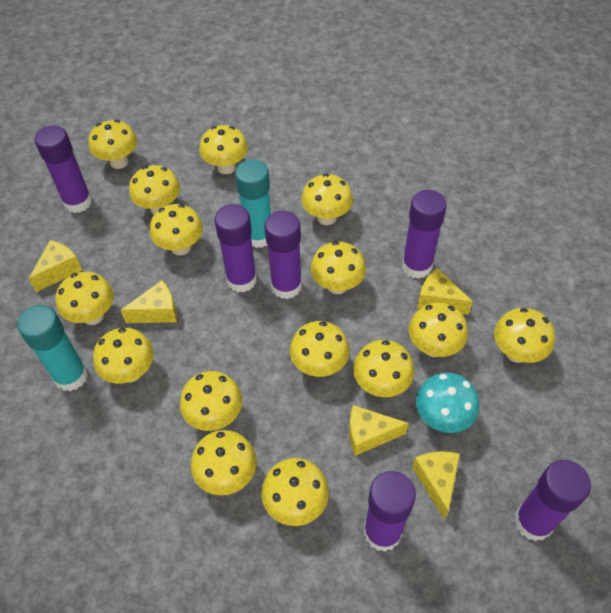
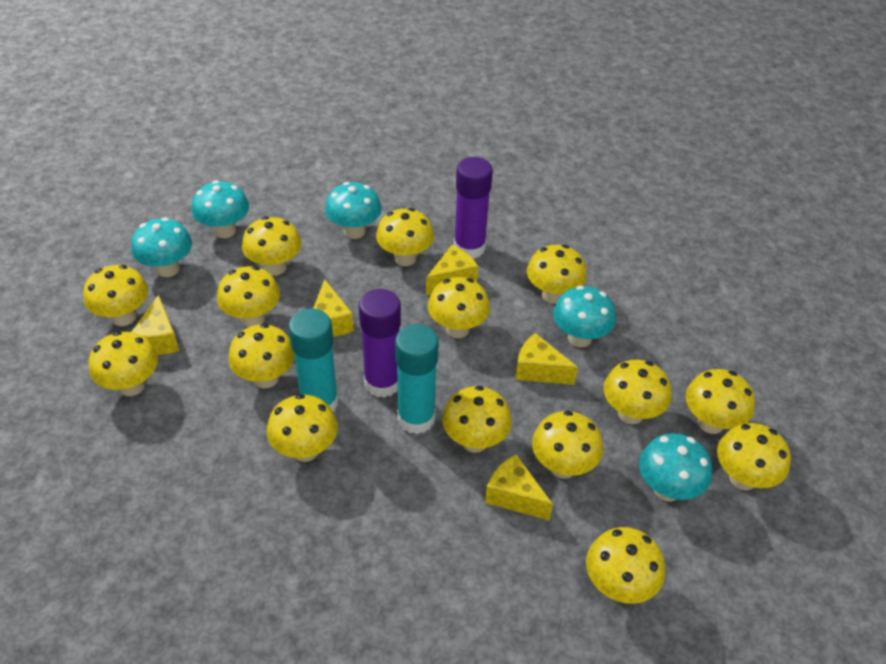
purple glue stick: [35,125,92,213] [215,204,257,292] [265,211,302,299] [364,471,416,552] [402,190,447,279] [514,460,591,541] = 6 -> [359,289,401,398] [454,157,493,259] = 2
turquoise mushroom: [416,372,479,433] = 1 -> [131,217,192,277] [192,181,249,238] [325,182,381,239] [553,286,616,347] [639,433,712,502] = 5

